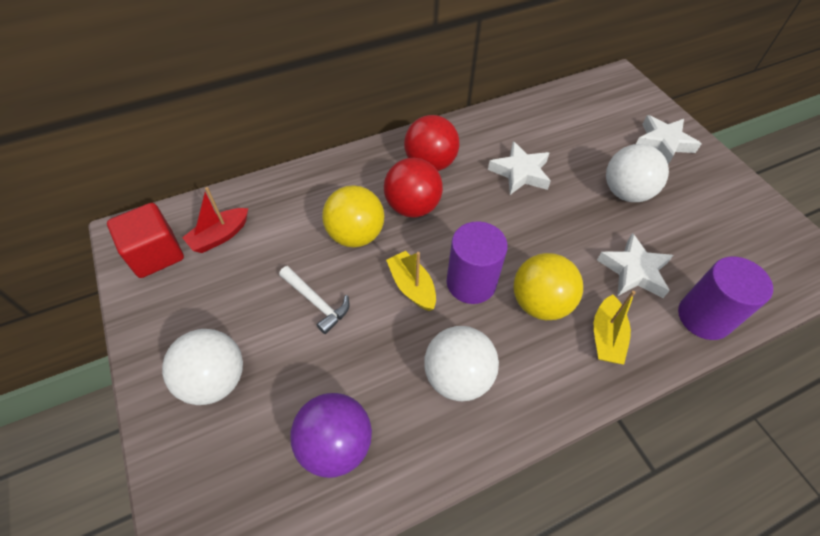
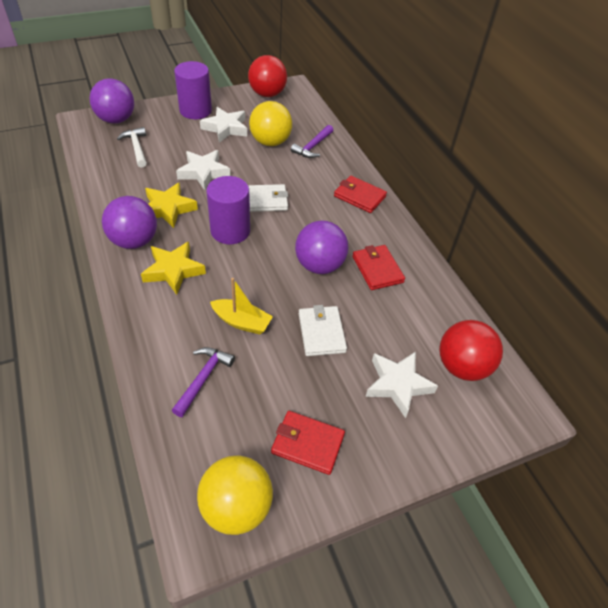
purple ball: [291,393,372,478] = 1 -> [90,78,134,124] [102,196,157,249] [295,221,349,274] = 3
purple hammer: none = 0 -> [172,347,235,417] [291,125,333,158] = 2
red boat: [182,187,248,253] = 1 -> none = 0
red cube: [107,203,184,278] = 1 -> none = 0
red wallet: none = 0 -> [271,411,345,475] [334,176,387,213] [352,245,405,290] = 3
white ball: [162,329,243,405] [424,326,499,401] [606,144,669,202] = 3 -> none = 0
white wallet: none = 0 -> [248,184,288,212] [299,305,347,356] = 2
yellow boat: [386,251,436,311] [594,291,636,364] = 2 -> [210,278,273,335] = 1
yellow star: none = 0 -> [141,242,206,295] [145,182,198,228] = 2

